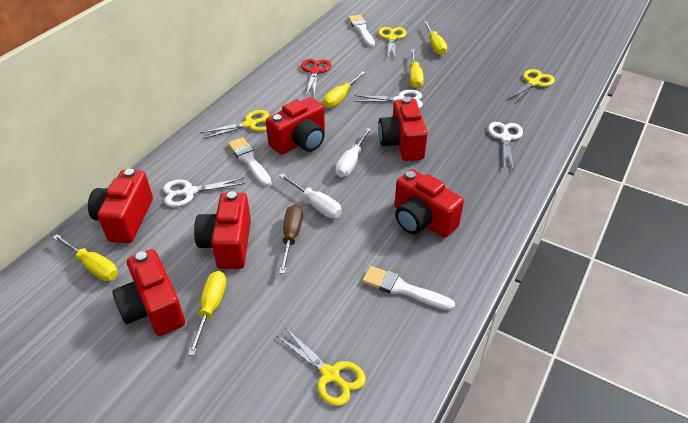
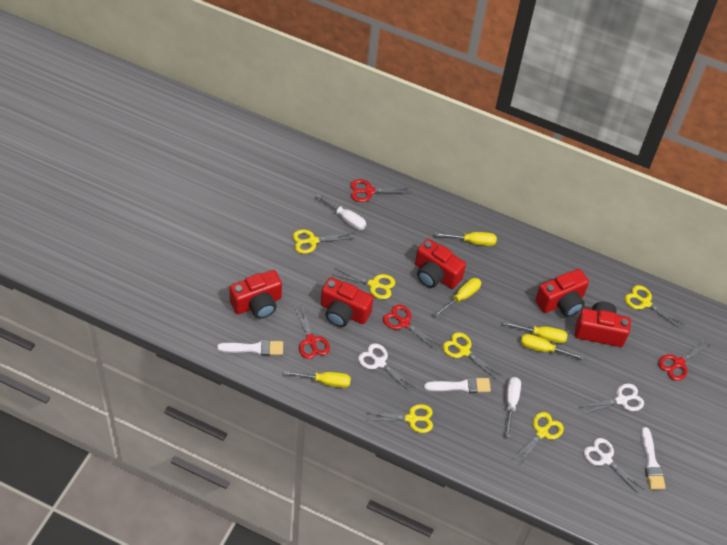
brown screwdriver: [279,204,303,274] = 1 -> none = 0
red camera: [88,169,153,243] [112,249,185,336] [194,191,251,269] [266,97,325,155] [378,97,428,161] [395,169,464,238] = 6 -> [229,270,282,319] [321,277,374,327] [415,239,466,289] [535,269,589,317] [575,302,631,347] = 5
red scissors: [301,59,331,97] = 1 -> [294,303,330,359] [350,179,408,202] [383,305,441,350] [658,339,712,381] = 4
yellow scissors: [200,110,269,139] [276,328,366,406] [378,27,406,58] [507,69,555,104] = 4 -> [292,230,355,254] [334,268,395,299] [365,404,433,433] [443,332,502,380] [514,412,564,465] [625,285,684,329] = 6

